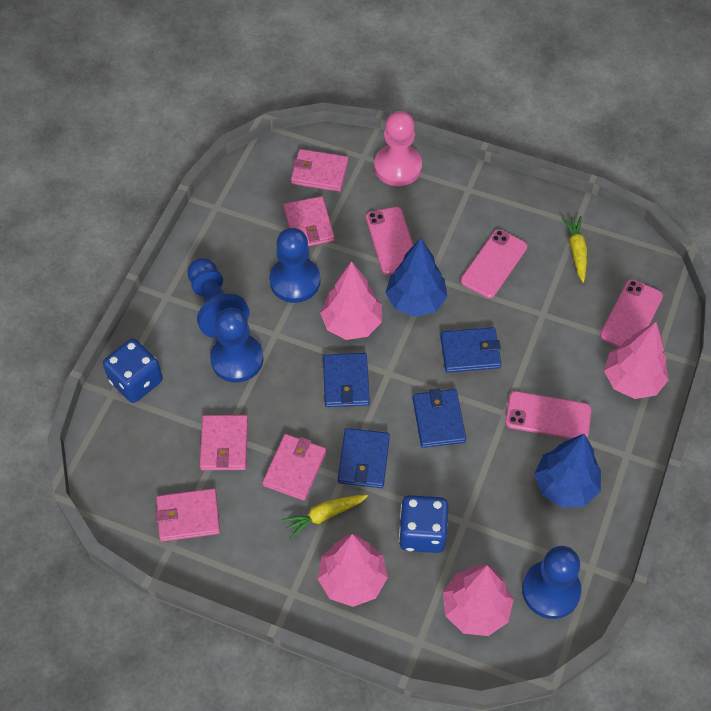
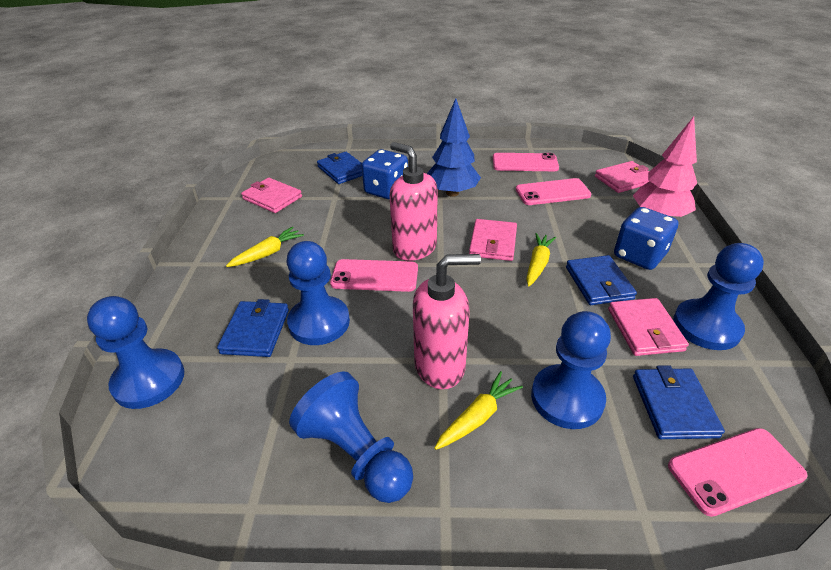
blue pawn: [188,258,250,338] [210,308,264,383] [269,228,320,303] [522,546,581,619] = 4 -> [87,296,184,409] [287,241,350,345] [289,371,413,503] [531,311,611,429] [673,243,764,350] = 5
blue tree: [385,238,447,317] [534,434,601,508] = 2 -> [427,98,481,197] = 1
pink pawn: [374,111,422,186] = 1 -> none = 0
pink soap dispenser: none = 0 -> [389,142,438,261] [413,254,481,389] = 2
pink tree: [317,534,388,607] [320,261,382,340] [443,565,514,636] [604,322,669,399] = 4 -> [633,117,697,217] = 1
pink wallet: [155,488,220,542] [200,415,248,470] [262,434,326,501] [283,196,335,246] [291,149,348,192] = 5 -> [241,178,302,213] [469,219,517,261] [595,161,649,193] [608,298,689,356] = 4
yellow carrot: [282,495,368,539] [562,216,587,283] = 2 -> [226,227,304,267] [434,371,523,450] [526,233,556,286] = 3

